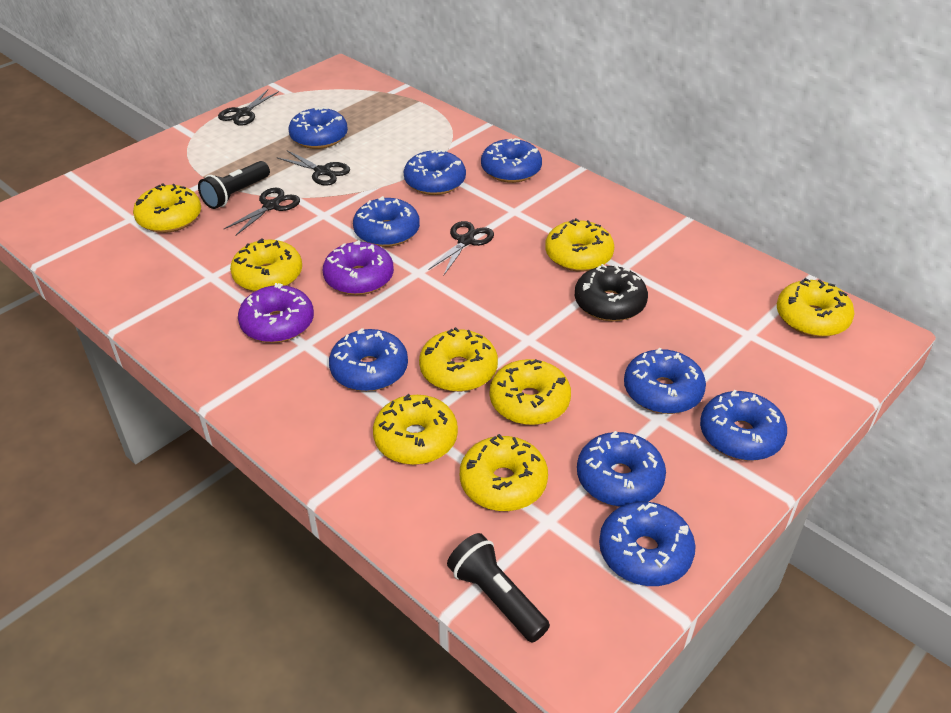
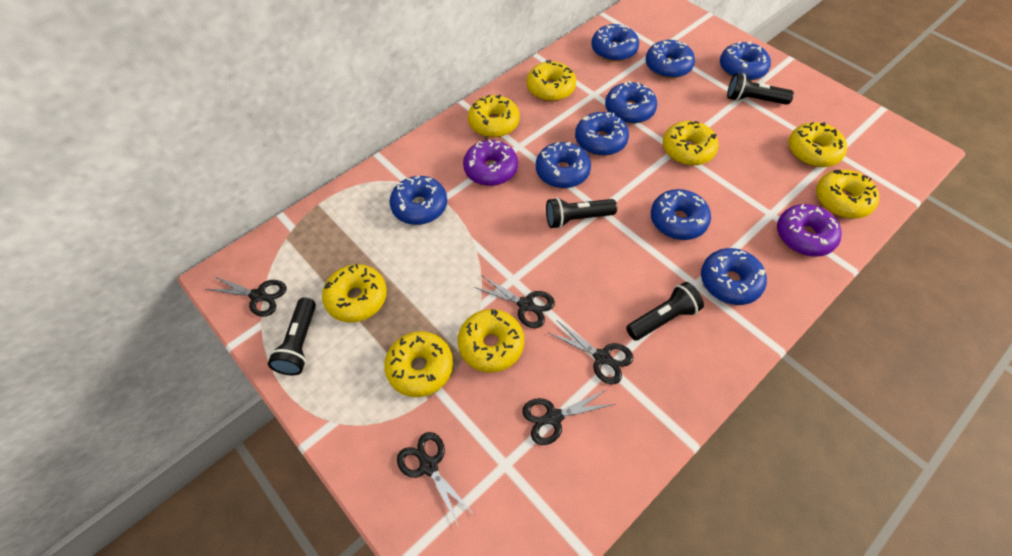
black donut: [575,264,648,321] = 1 -> none = 0
black flashlight: [198,161,270,209] [447,533,550,643] = 2 -> [268,297,316,375] [546,197,617,229] [626,282,704,341] [727,73,794,105] = 4
black scissors: [218,90,279,126] [224,188,300,236] [277,150,350,186] [428,221,494,276] = 4 -> [206,276,286,317] [397,432,473,527] [474,275,555,328] [522,389,615,445] [549,321,633,384] = 5

